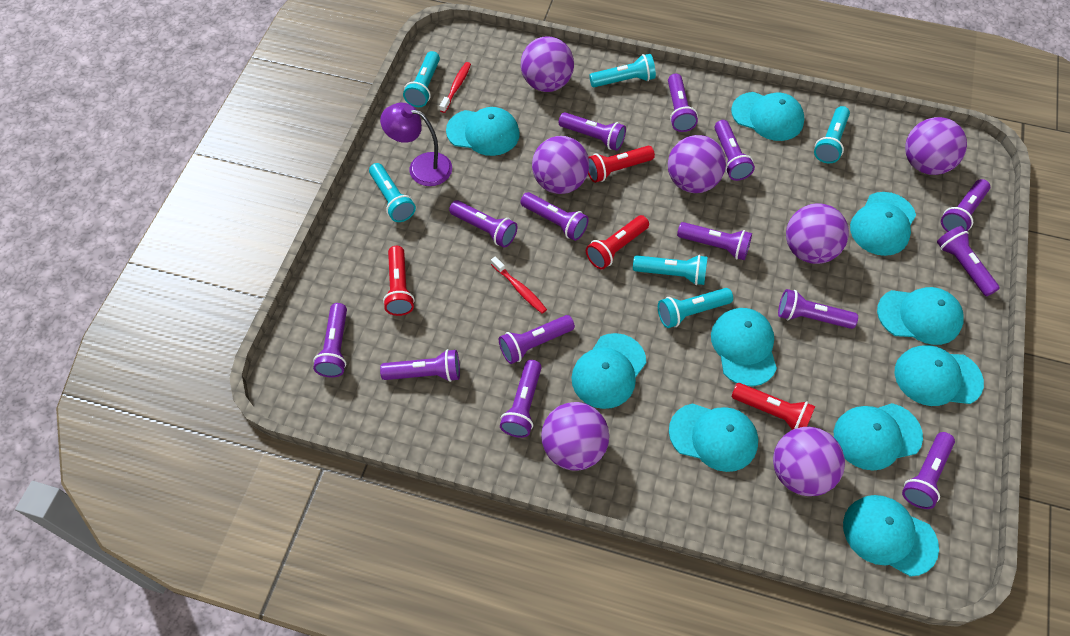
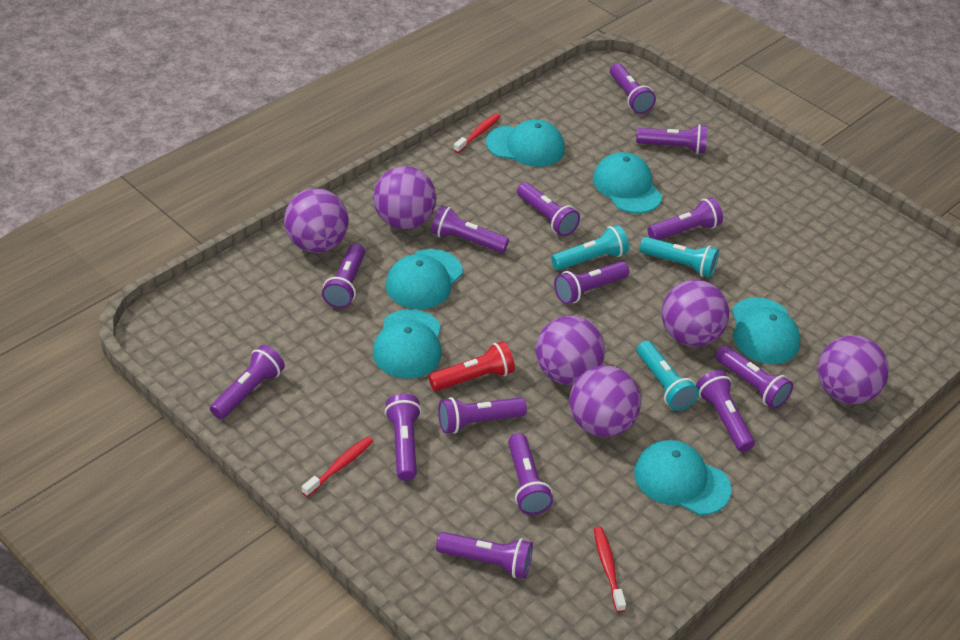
purple ball: [521,36,574,92] [532,136,589,194] [541,402,609,470] [668,135,726,193] [773,427,845,496] [786,203,849,264] [905,117,967,175] = 7 -> [284,188,349,253] [373,166,436,229] [536,316,605,385] [569,365,641,437] [662,280,729,347] [817,336,889,404] = 6
purple lamp: [380,103,452,186] = 1 -> none = 0
red flashlight: [383,246,415,316] [586,215,649,269] [588,146,655,183] [732,383,815,430] = 4 -> [429,341,515,391] = 1
red toothbrush: [440,62,471,113] [491,257,547,314] = 2 -> [302,436,373,497] [454,113,501,153] [594,527,626,612] = 3
turquoise cap: [446,107,520,156] [571,333,646,409] [669,403,758,472] [711,308,777,386] [731,92,804,141] [834,403,923,471] [843,495,939,577] [850,192,916,256] [877,287,964,345] [895,345,984,406] = 10 -> [373,309,441,378] [386,249,463,309] [486,119,565,167] [593,152,662,213] [634,440,731,515] [732,297,800,364] = 6
turquoise flashlight: [369,163,416,222] [403,51,440,107] [589,54,656,87] [633,255,708,285] [658,288,733,328] [814,106,850,163] = 6 -> [551,225,629,270] [637,341,699,411] [640,237,719,278] = 3

